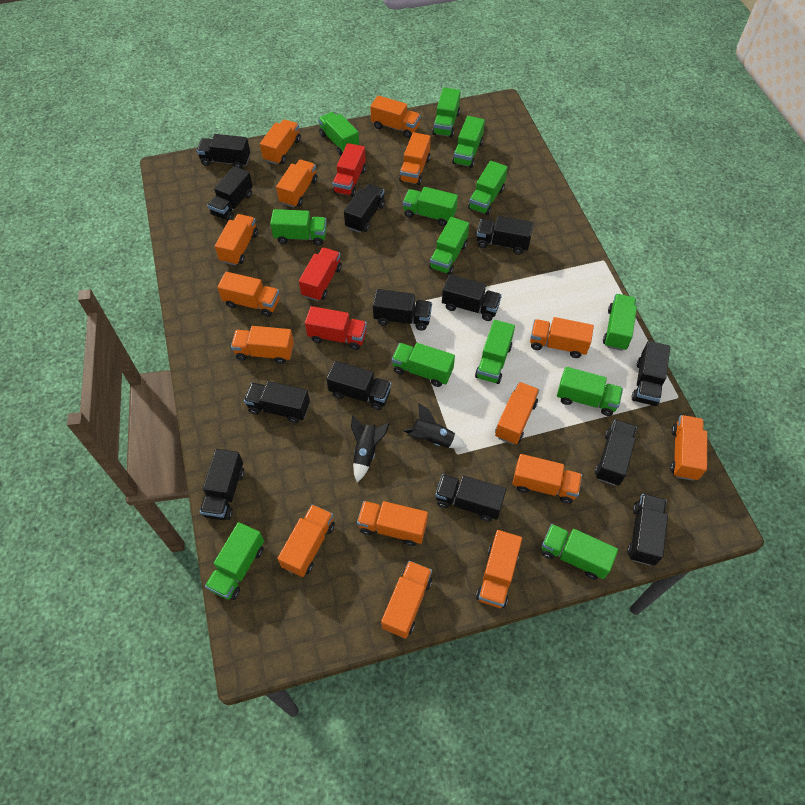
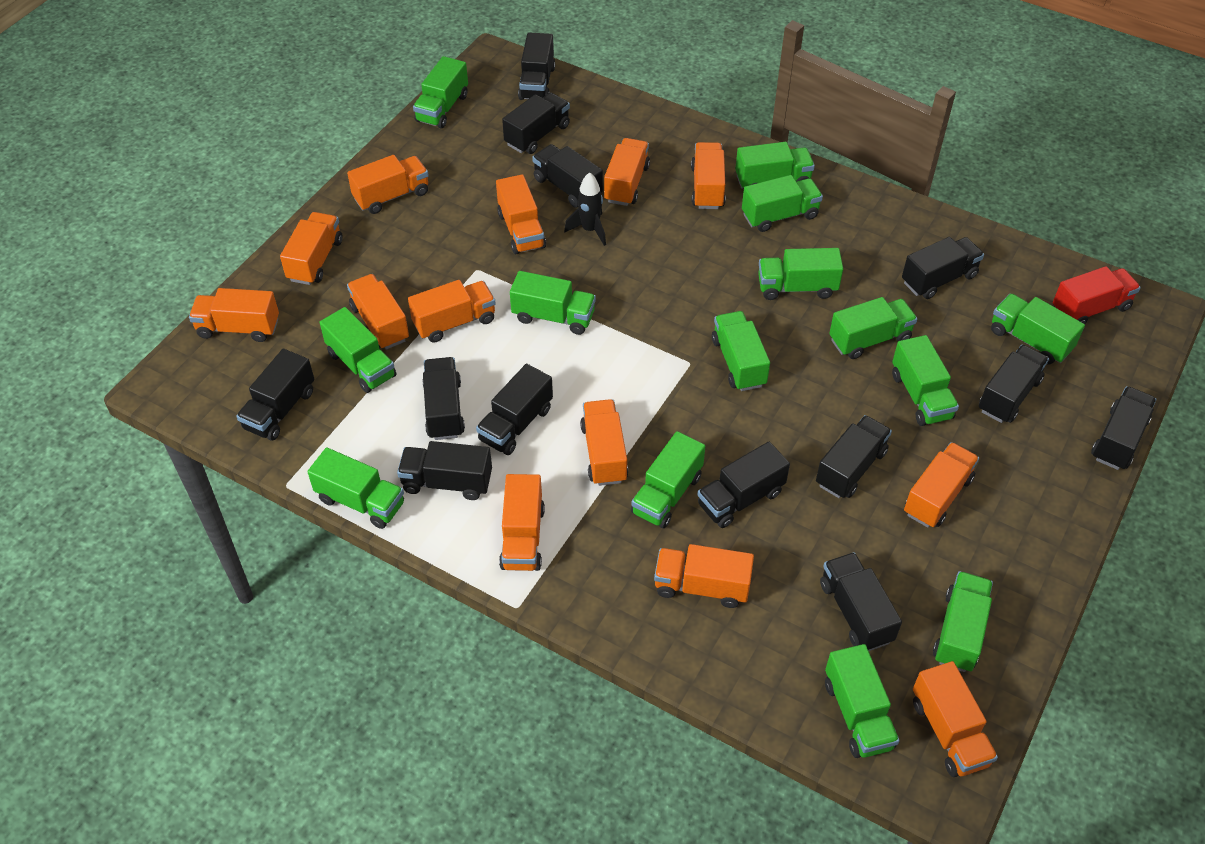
black rocket: [351,415,390,482] [403,403,467,449] = 2 -> [564,172,606,246] = 1
green truck: [205,522,264,600] [270,209,327,246] [318,112,359,155] [392,343,455,387] [403,187,458,226] [429,217,469,275] [432,87,461,138] [452,116,485,168] [468,161,508,215] [475,320,515,384] [542,524,618,580] [557,367,623,416] [603,294,637,351] = 13 -> [307,447,404,529] [320,307,396,393] [413,56,468,128] [510,271,596,335] [631,431,705,528] [712,311,770,391] [735,142,815,188] [742,175,823,232] [758,248,843,300] [825,644,900,758] [829,297,917,359] [892,335,959,426] [933,571,993,672] [991,293,1085,365] = 14
orange truck: [215,214,258,266] [217,272,279,317] [231,326,294,364] [260,119,301,165] [276,160,317,208] [277,504,335,577] [357,501,428,546] [370,95,421,138] [381,561,432,639] [399,132,431,185] [476,530,522,608] [495,382,539,445] [512,454,582,504] [530,317,594,358] [670,415,707,481] = 15 -> [189,288,279,342] [280,212,343,285] [347,155,429,214] [347,274,409,350] [408,280,496,343] [496,174,546,254] [499,474,545,571] [580,399,628,486] [604,138,650,206] [654,544,754,608] [691,142,726,209] [904,442,979,528] [913,661,998,777] = 13
red truck: [299,248,342,301] [305,306,367,350] [333,143,366,197] = 3 -> [1053,266,1141,324] = 1

